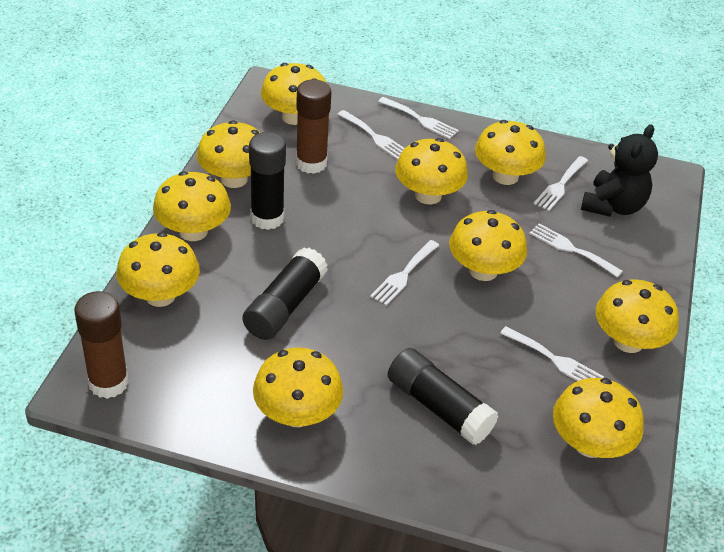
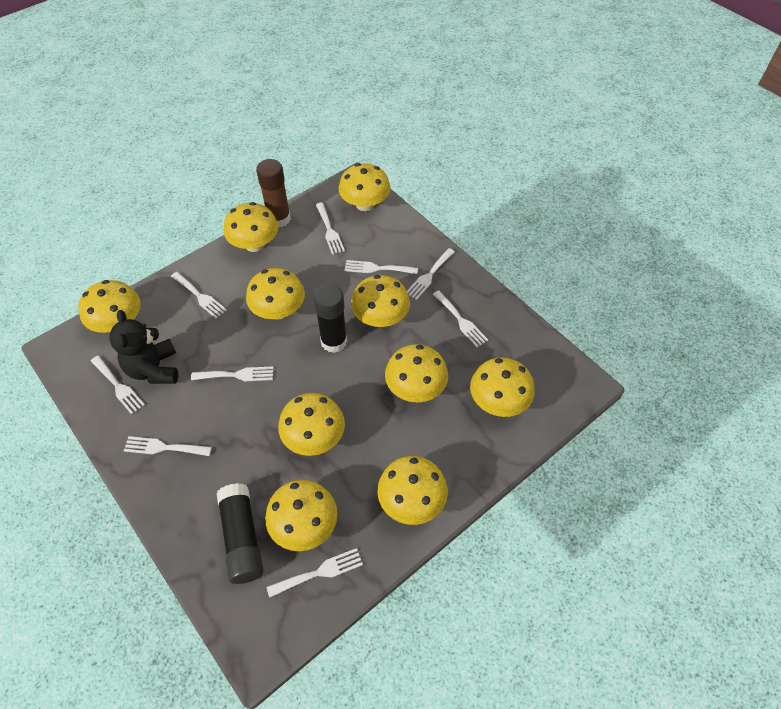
black glue stick: [242,247,328,340] [249,132,286,230] [388,348,498,445] = 3 -> [217,483,263,584] [313,284,347,353] = 2
brown glue stick: [74,291,129,399] [296,79,331,174] = 2 -> [256,159,291,227] = 1
white fork: [337,110,405,160] [370,240,439,306] [378,97,459,139] [500,326,604,381] [529,223,623,277] [534,156,588,211] = 6 -> [91,356,145,415] [124,436,212,456] [171,272,227,319] [191,366,274,381] [266,548,363,598] [316,202,345,255] [345,260,418,274] [407,248,455,300] [432,290,488,347] = 9

